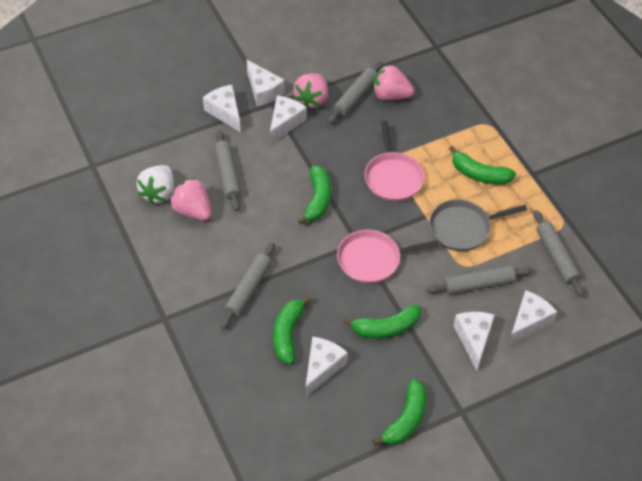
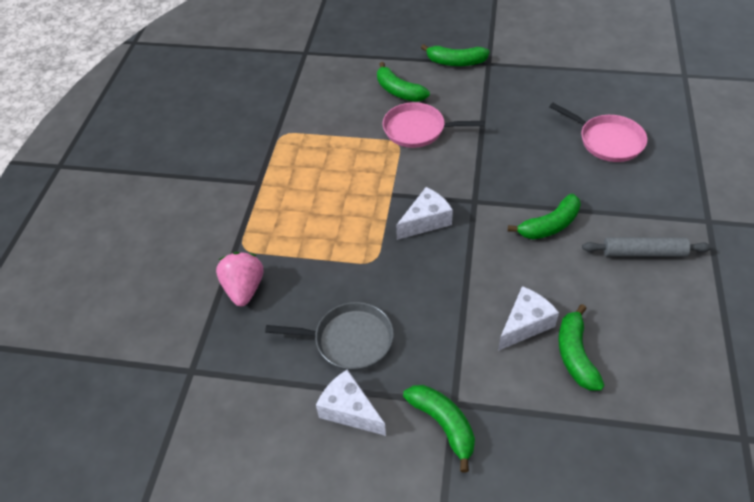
grey rolling pin: [215,131,241,211] [220,243,275,329] [328,61,383,124] [426,265,532,295] [533,210,585,297] = 5 -> [582,237,712,257] = 1
pink strawberry: [170,178,212,220] [293,73,328,109] [374,65,414,100] = 3 -> [216,252,263,306] = 1
white cheese: [203,85,241,132] [247,60,285,106] [270,96,307,144] [305,337,348,397] [454,312,495,371] [508,290,557,345] = 6 -> [316,369,386,436] [396,187,453,240] [498,286,559,351] = 3
white strawberry: [136,165,174,204] = 1 -> none = 0

